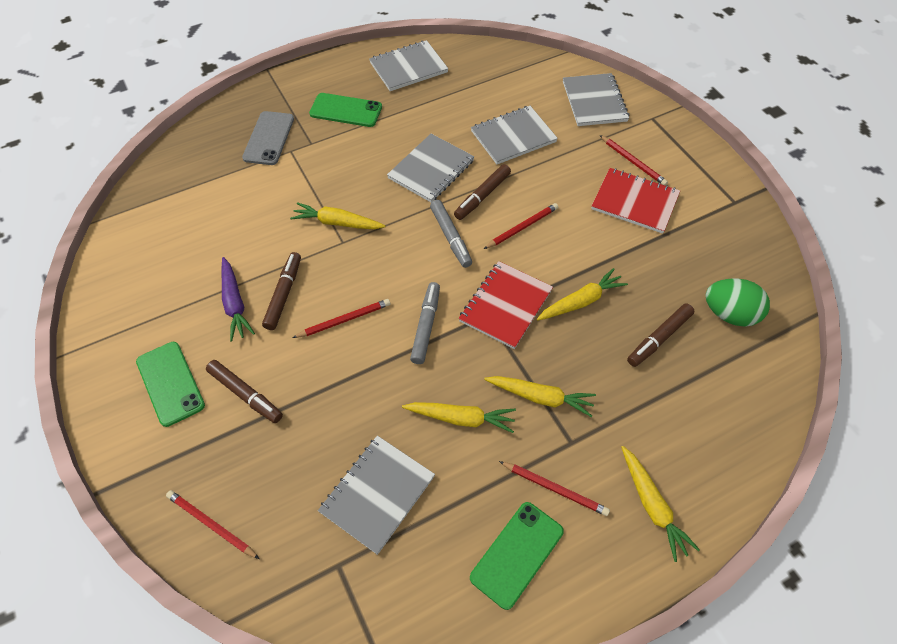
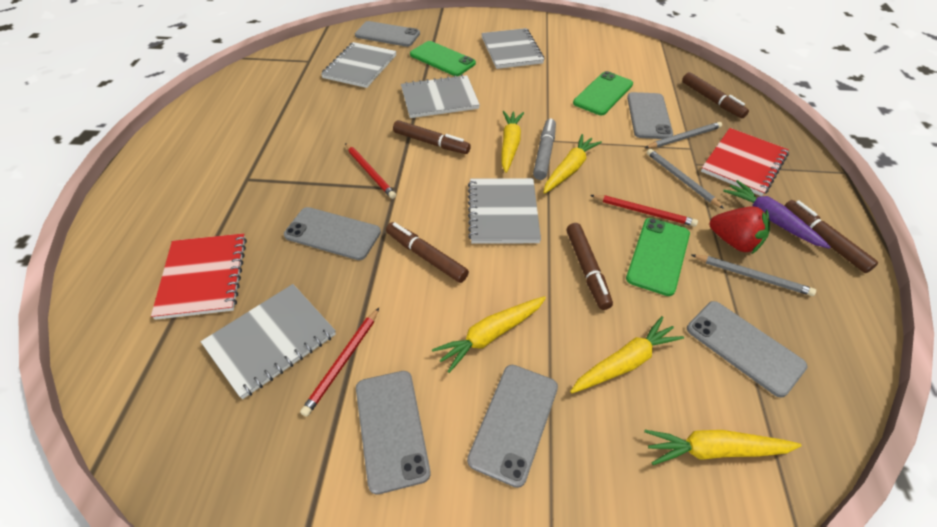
brown marker: [206,360,283,423] [262,252,301,330] [454,164,511,220] [627,303,694,367] = 4 -> [386,222,469,283] [393,120,471,154] [567,223,613,310] [682,72,749,118] [784,200,878,273] = 5
green egg: [705,278,770,327] = 1 -> none = 0
grey marker: [410,282,440,364] [430,200,472,268] = 2 -> [533,118,556,180] = 1
grey pencil: none = 0 -> [645,122,722,148] [647,149,724,209] [692,255,816,296] = 3
grey phone: [242,111,294,165] = 1 -> [284,207,381,260] [355,21,420,47] [356,371,431,494] [467,365,558,488] [627,92,673,139] [687,301,807,397] = 6
red pencil: [166,490,259,559] [293,299,390,338] [484,203,558,249] [499,461,610,516] [600,135,668,186] = 5 -> [300,308,379,417] [345,143,396,199] [590,195,698,227] = 3
red strawberry: none = 0 -> [710,206,770,254] = 1

